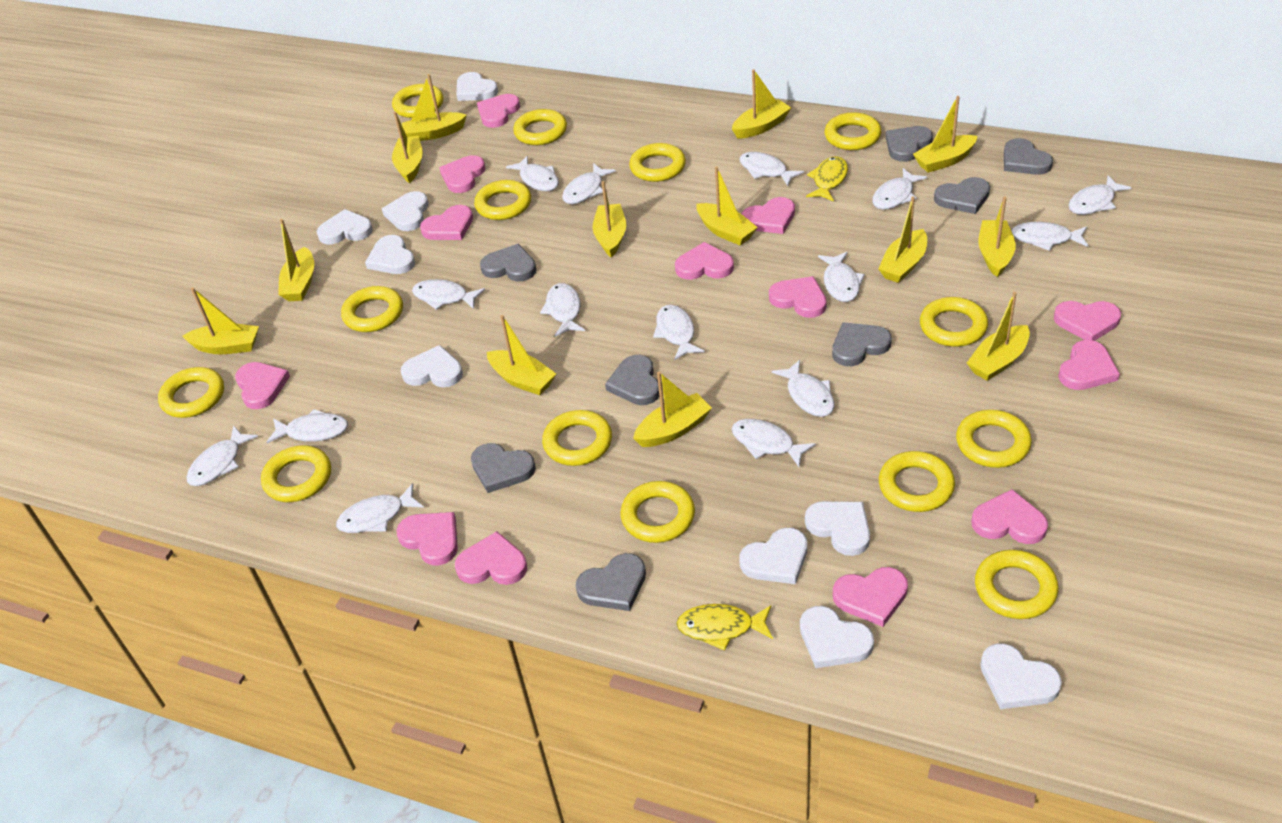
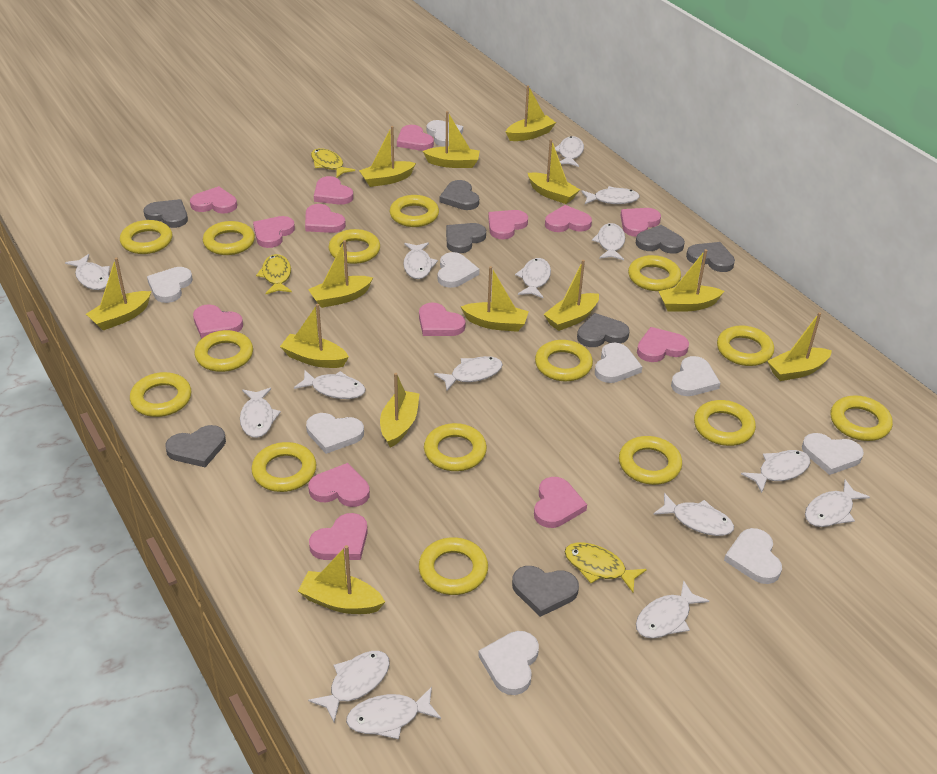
pink heart: [235,362,290,409] [396,512,458,566] [420,205,473,240] [439,155,486,193] [455,531,527,585] [477,94,520,128] [675,242,734,280] [742,197,795,234] [769,276,827,318] [833,567,908,627] [971,489,1048,544] [1054,301,1121,341] [1058,340,1120,390] = 13 -> [190,186,237,214] [193,304,243,339] [253,216,295,248] [305,204,346,233] [308,463,370,507] [309,513,368,560] [314,176,353,205] [397,125,434,151] [419,302,465,336] [488,210,528,239] [534,477,587,528] [545,205,592,232] [621,208,661,237] [637,327,689,362] = 14
yellow fish: [676,604,773,651] [806,157,848,201] = 2 -> [256,254,292,294] [311,148,355,178] [565,543,647,592] = 3
yellow ring: [158,367,224,418] [261,445,331,502] [341,286,403,332] [392,84,443,118] [474,180,531,220] [513,109,567,145] [542,410,612,466] [620,481,695,543] [629,143,686,182] [825,112,881,150] [879,451,955,512] [920,297,988,347] [956,410,1032,468] [975,550,1059,619] = 14 -> [120,220,172,254] [130,372,191,417] [195,330,253,372] [203,221,255,255] [251,442,316,492] [329,229,380,264] [390,195,439,227] [419,537,488,595] [424,423,487,471] [535,340,593,381] [619,436,682,485] [628,255,681,291] [694,400,756,446] [717,325,774,366] [831,395,893,441] = 15

